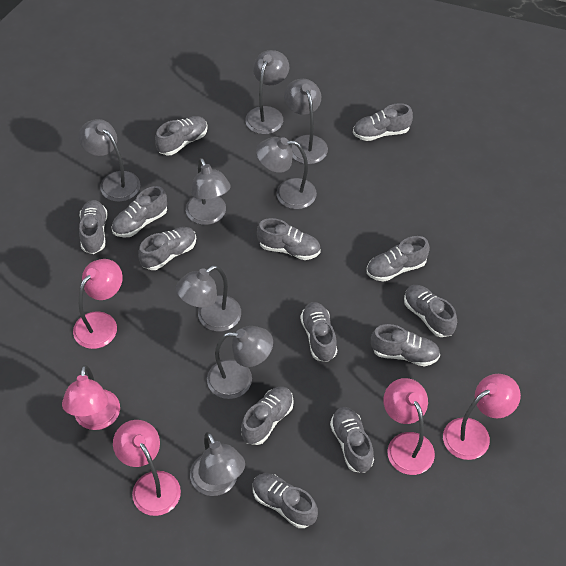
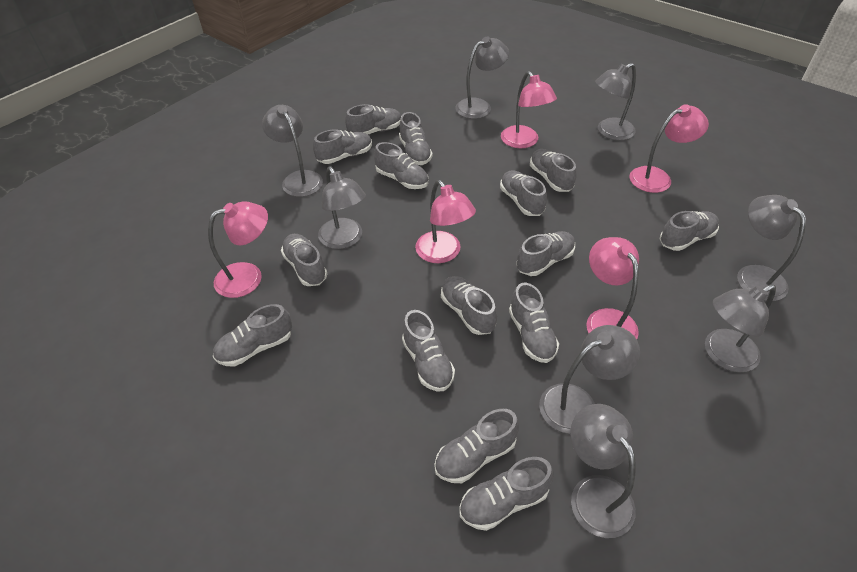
grey shoe: [79,200,107,254] [111,186,167,238] [138,227,196,270] [155,116,208,156] [241,386,294,445] [253,473,318,528] [257,218,321,260] [300,302,337,362] [330,407,374,473] [353,103,413,141] [367,236,430,282] [371,324,440,367] [404,285,457,337] = 13 -> [213,304,292,367] [281,234,327,286] [313,129,372,164] [345,104,401,135] [374,142,428,189] [399,112,433,165] [402,310,455,391] [434,409,519,483] [441,276,497,335] [459,457,554,531] [500,170,547,216] [509,283,559,363] [516,231,575,276] [530,149,577,192] [660,211,719,251] = 15

